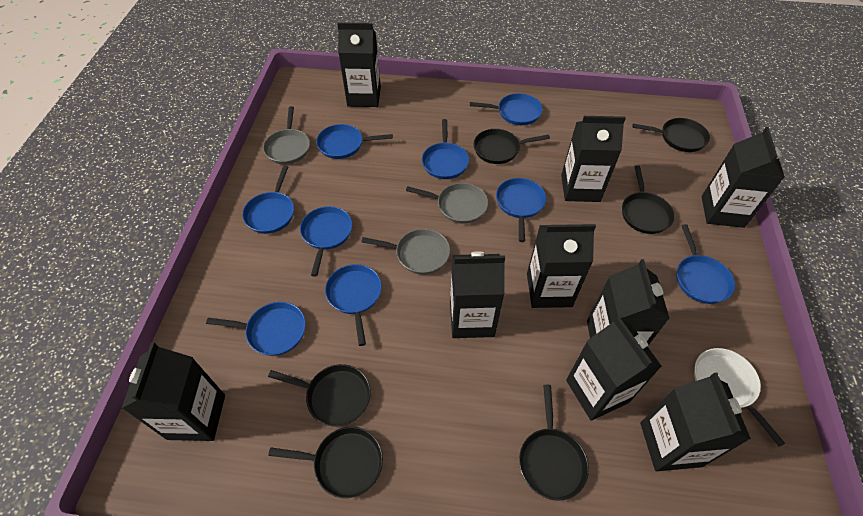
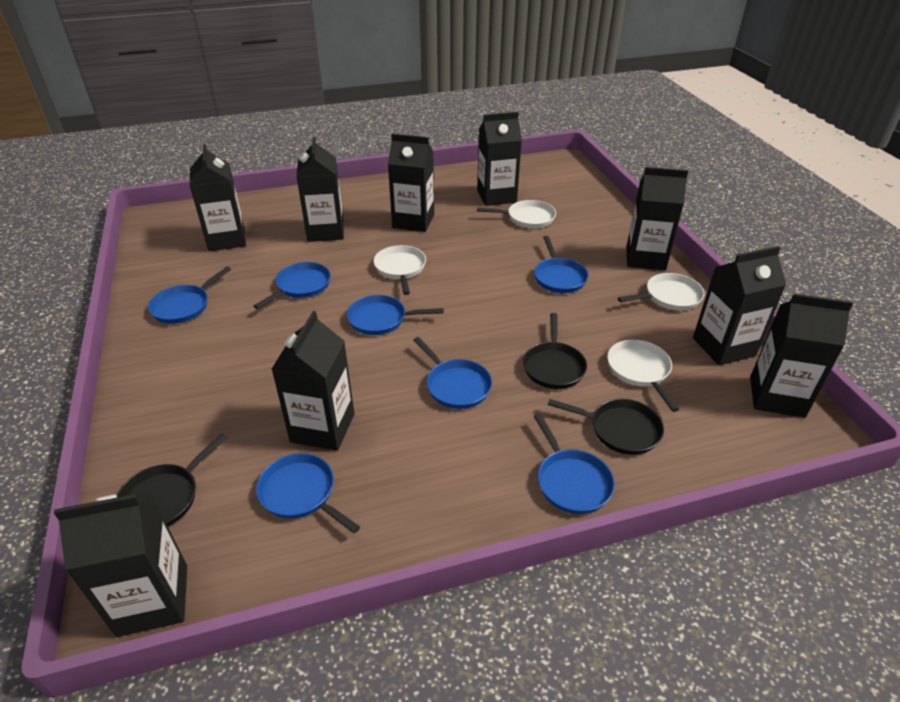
black pan: [268,364,371,427] [268,427,383,498] [474,129,550,164] [519,385,589,501] [622,165,675,234] [632,118,710,152] = 6 -> [117,434,227,526] [523,313,587,389] [548,399,664,455] = 3
blue pan: [206,302,306,356] [242,166,294,234] [300,206,352,277] [316,124,393,159] [325,264,382,346] [422,119,469,179] [470,93,543,125] [496,178,546,242] [677,224,735,304] = 9 -> [148,266,231,324] [254,262,331,309] [256,453,360,533] [347,295,444,335] [413,337,492,409] [534,236,589,293] [534,413,615,514] = 7
grey pan: [263,106,310,165] [361,229,450,274] [406,183,488,224] = 3 -> none = 0
white pan: [694,348,785,447] = 1 -> [373,245,426,295] [477,200,556,228] [607,340,679,412] [618,273,705,310] = 4

